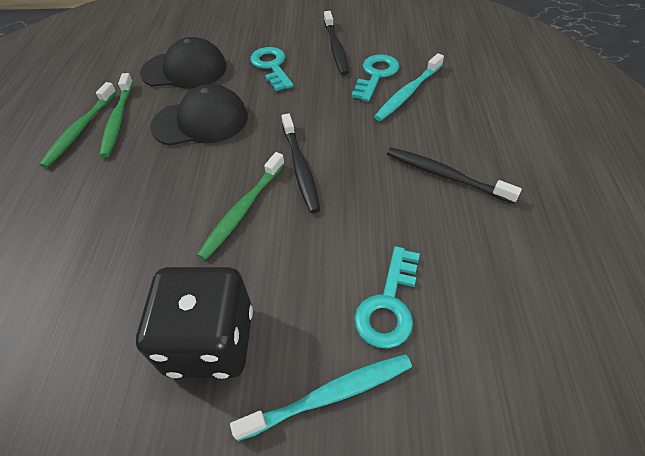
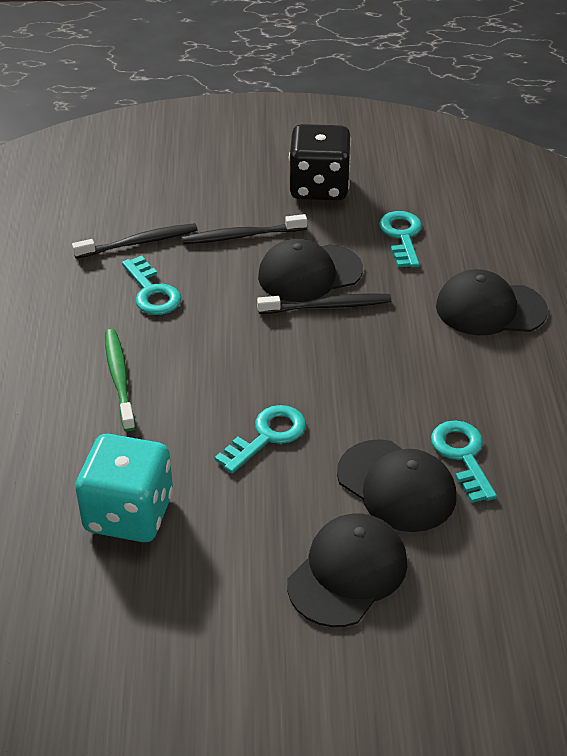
black cap: [140,37,227,89] [150,84,248,146] = 2 -> [258,239,363,302] [287,513,407,627] [337,439,456,532] [436,269,548,335] = 4
green toothbrush: [39,82,117,168] [100,73,133,158] [197,152,285,260] = 3 -> [105,329,135,431] = 1
turquoise dice: none = 0 -> [75,434,173,542] = 1
turquoise key: [250,47,293,91] [351,54,399,101] [354,246,420,348] = 3 -> [122,256,182,315] [215,405,306,473] [379,211,422,267] [431,420,497,503] = 4
turquoise toothbrush: [230,354,412,441] [374,53,444,121] = 2 -> none = 0

